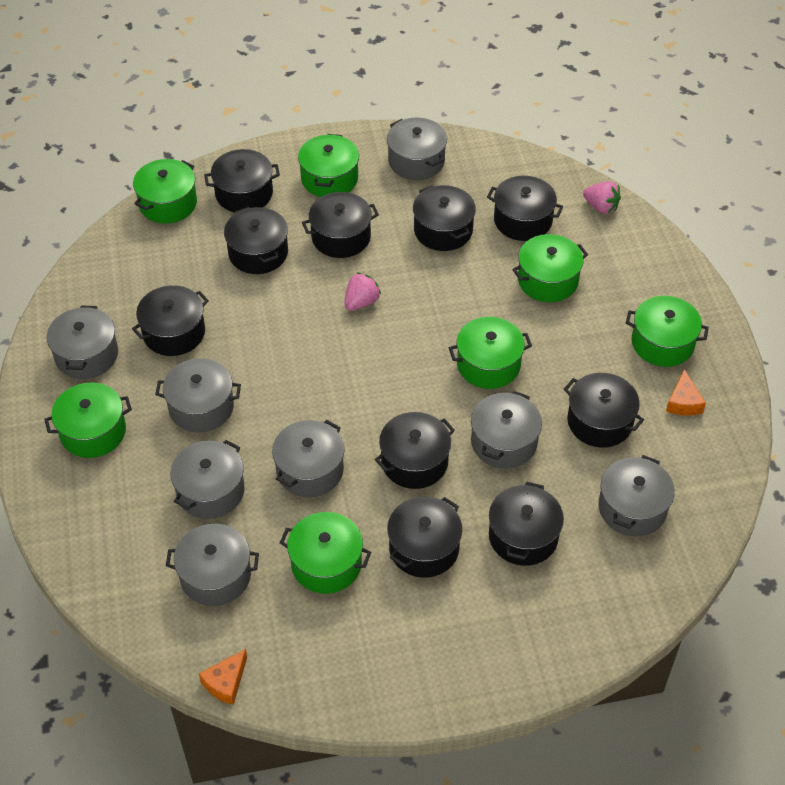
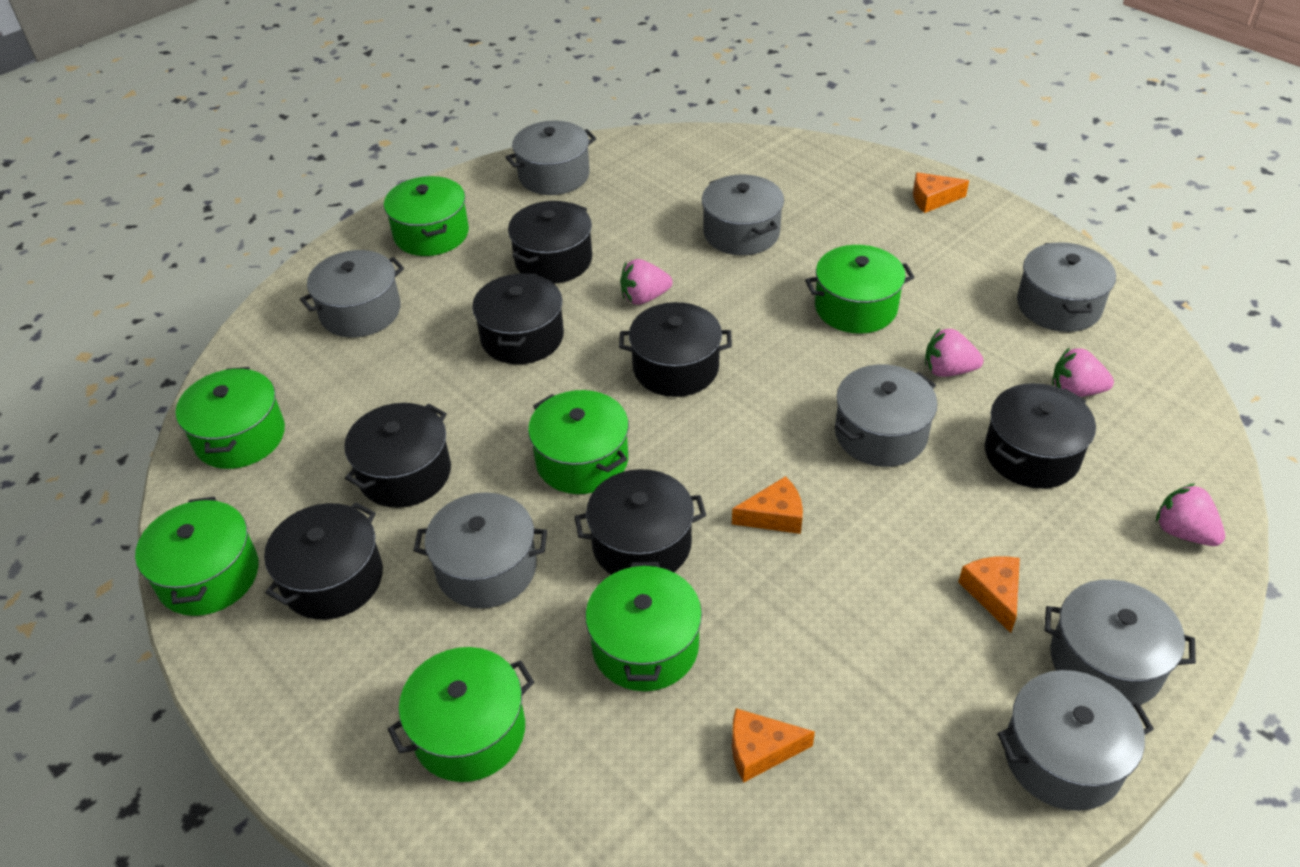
black pot: [132,285,209,356] [204,149,280,212] [224,207,288,274] [302,192,379,258] [375,412,455,489] [387,497,462,578] [413,185,476,251] [487,176,563,241] [489,482,564,566] [564,373,644,448] = 10 -> [264,502,383,620] [344,403,451,508] [472,273,564,364] [508,201,592,284] [574,469,706,575] [619,302,732,397] [985,383,1096,489] = 7
orange cheese: [199,649,247,705] [666,369,706,416] = 2 -> [732,476,803,534] [732,708,815,783] [913,172,969,213] [958,556,1020,633] = 4
pink strawberry: [344,272,381,311] [583,181,621,214] = 2 -> [620,259,672,305] [925,328,984,377] [1052,347,1114,397] [1156,484,1225,546] = 4

